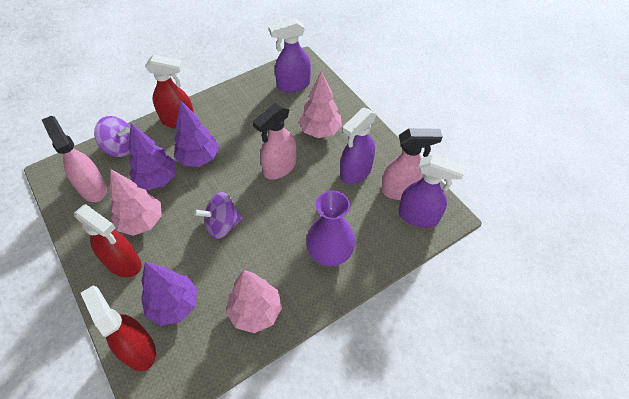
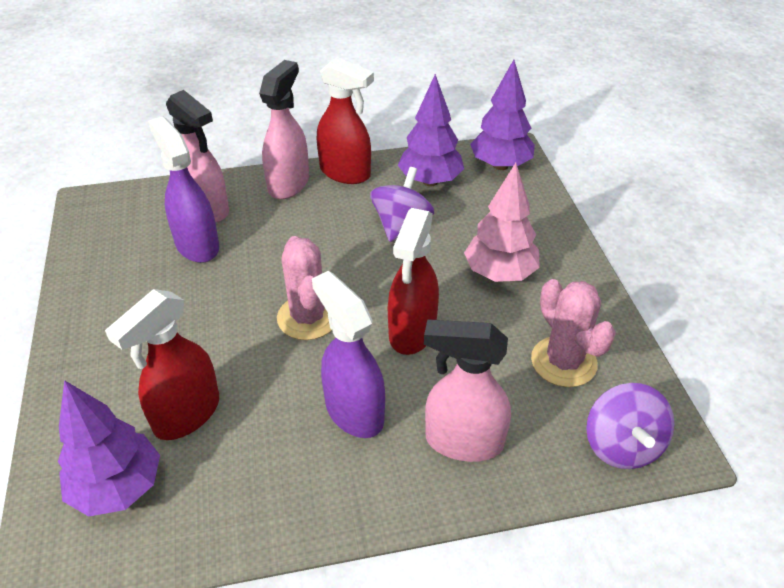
pink cactus: none = 0 -> [277,236,332,340] [531,279,616,387] = 2
pink tree: [109,169,162,236] [226,270,282,333] [299,71,342,138] = 3 -> [464,163,540,282] = 1
purple spray bottle: [269,18,311,93] [340,108,376,184] [398,155,465,228] = 3 -> [148,116,219,263] [312,271,385,438] = 2
purple vase: [306,190,355,267] = 1 -> none = 0

